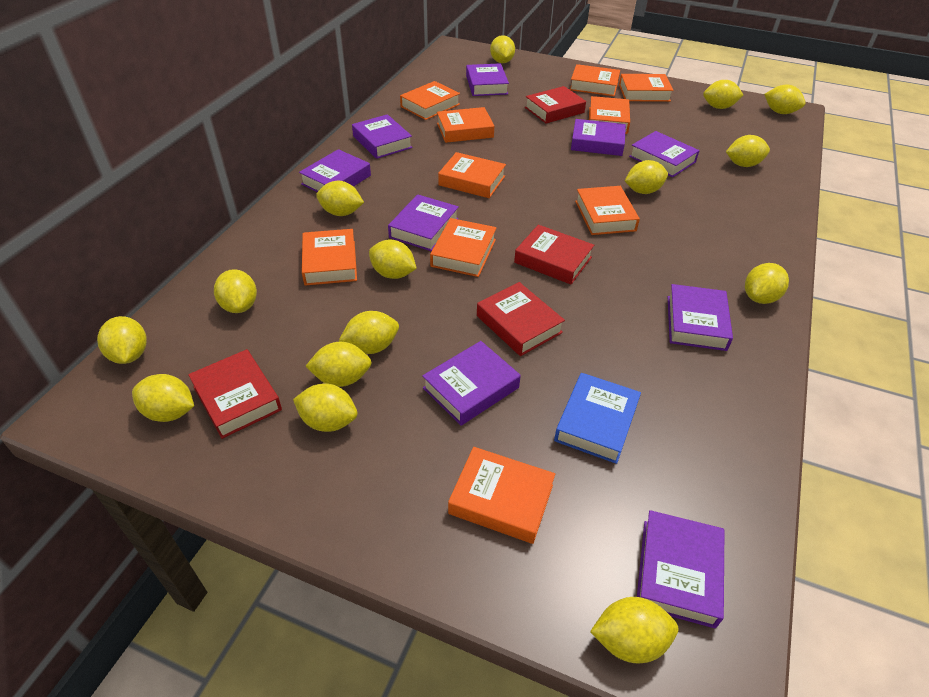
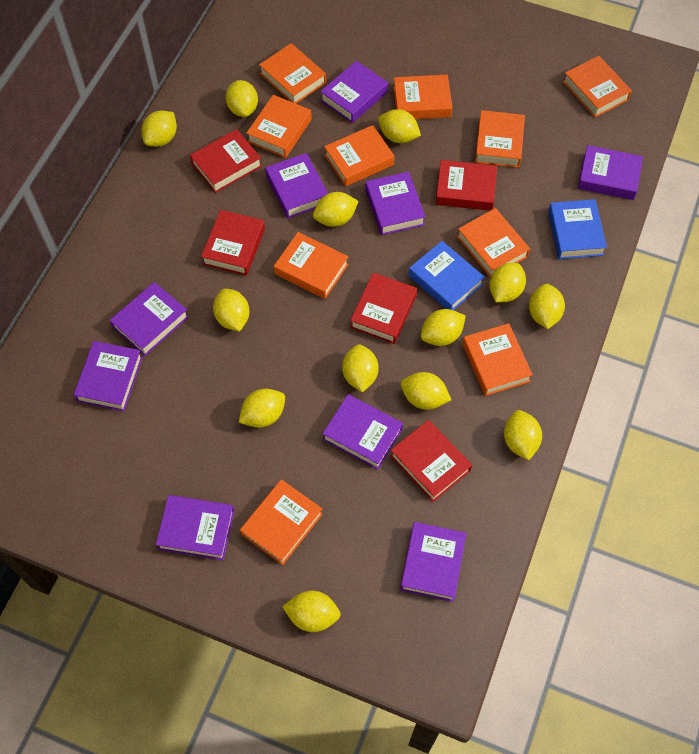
blue book: [554,373,641,464] = 1 -> [408,241,485,310] [548,199,607,259] = 2
red book: [188,349,282,439] [477,282,565,356] [514,225,594,284] [525,86,586,123] = 4 -> [190,129,262,193] [201,210,265,276] [350,273,417,344] [390,420,472,502] [436,160,497,211] = 5
yellow lemon: [97,316,147,364] [132,374,194,422] [214,269,257,313] [293,383,358,432] [306,342,372,387] [316,181,364,216] [339,311,399,354] [369,240,417,279] [490,35,515,63] [590,597,678,663] [625,160,668,194] [703,80,743,109] [726,135,770,167] [745,263,789,304] [764,85,806,114] = 15 -> [142,110,177,147] [213,289,249,332] [226,80,258,117] [239,389,285,428] [283,591,341,632] [313,192,359,227] [342,344,379,392] [378,109,421,143] [401,372,451,410] [421,309,466,346] [489,263,526,303] [504,410,542,460] [529,284,565,329] = 13

